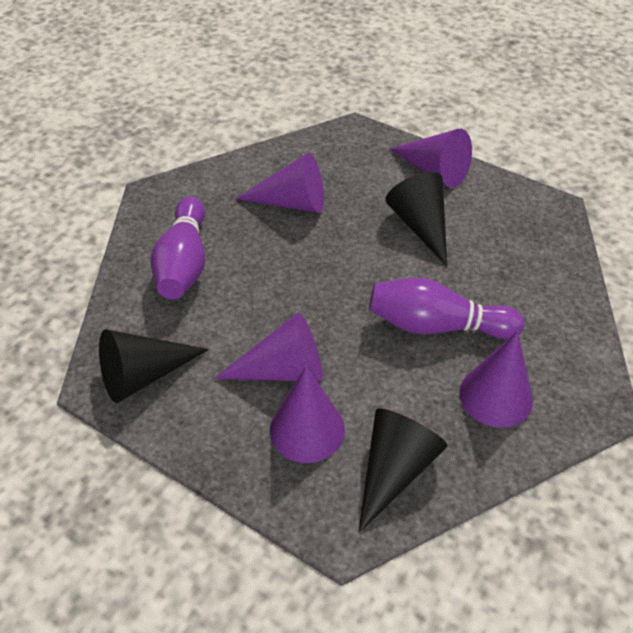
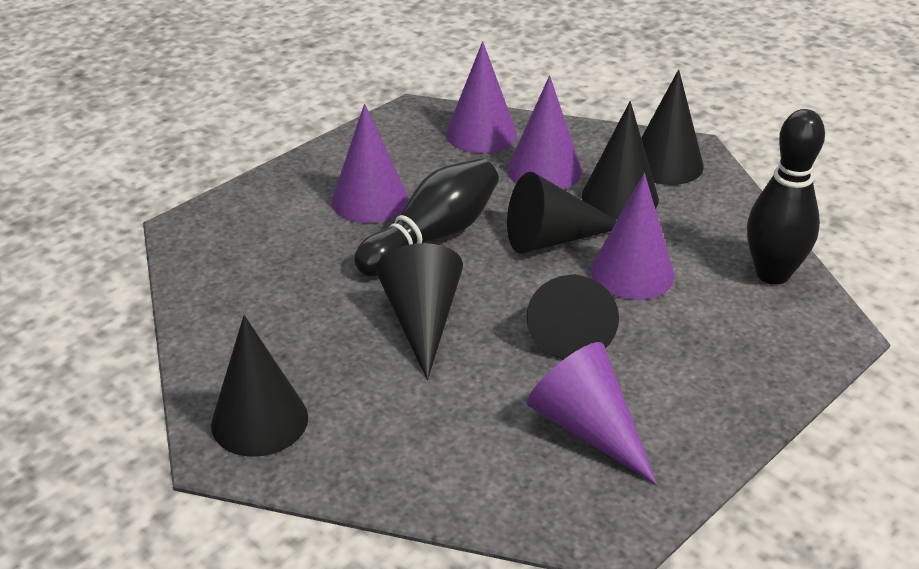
black bowling pin: none = 0 -> [354,158,499,276] [747,109,825,284] = 2
black cone: [99,329,209,403] [358,408,448,533] [385,172,447,266] = 3 -> [211,315,308,457] [376,243,463,380] [507,172,617,254] [526,274,619,360] [582,101,659,220] [641,69,704,185] = 6
purple bowling pin: [151,196,205,299] [369,278,524,339] = 2 -> none = 0

